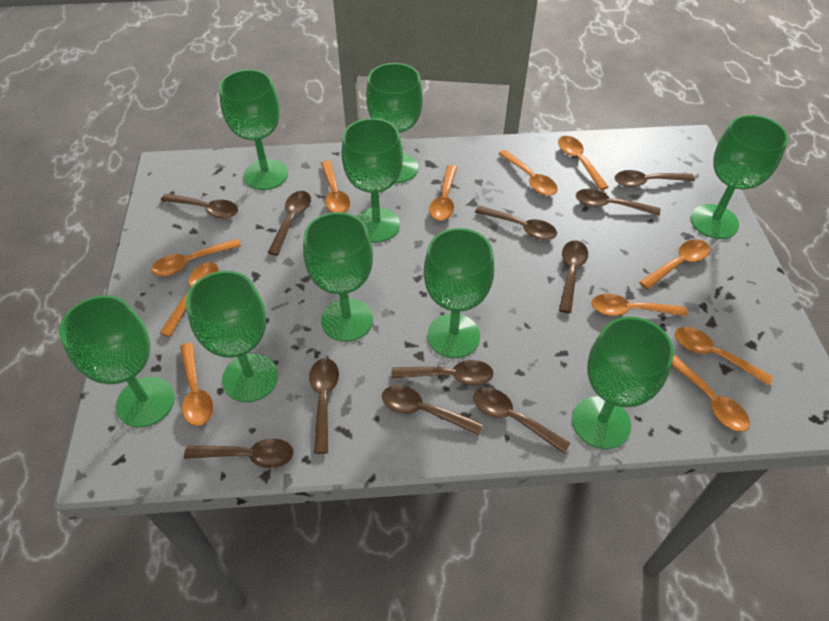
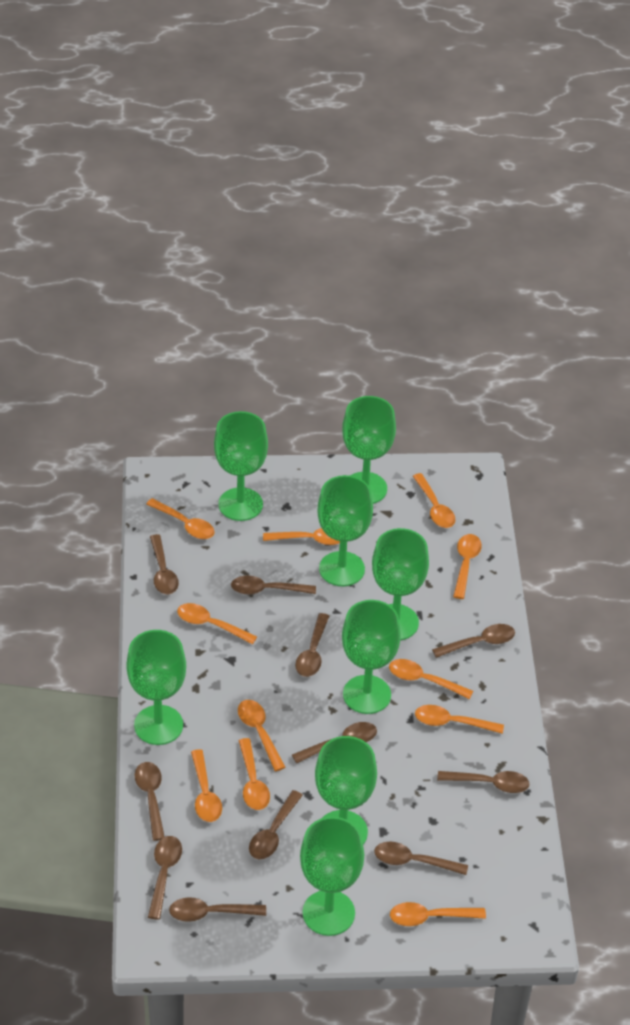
green goblet: [59,295,175,428] [186,271,278,402] [219,69,288,190] [303,212,373,342] [341,118,403,242] [366,63,423,183] [424,228,494,358] [572,317,674,449] [691,115,788,239] = 9 -> [126,630,186,745] [214,411,268,521] [300,817,364,936] [315,736,377,844] [317,475,373,586] [342,396,396,504] [342,600,401,714] [372,528,429,640] = 8

